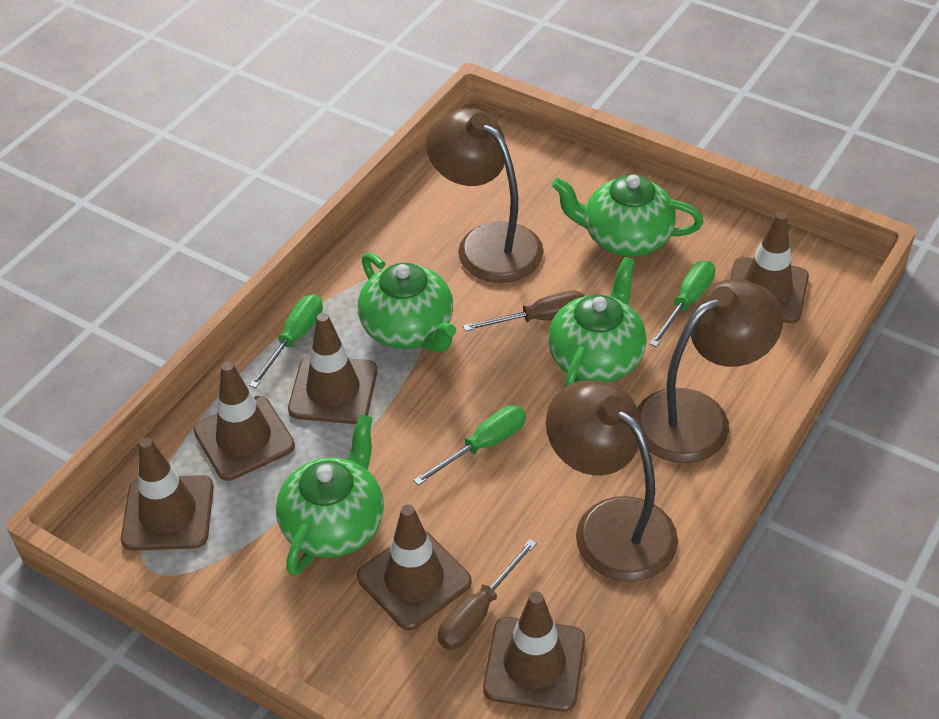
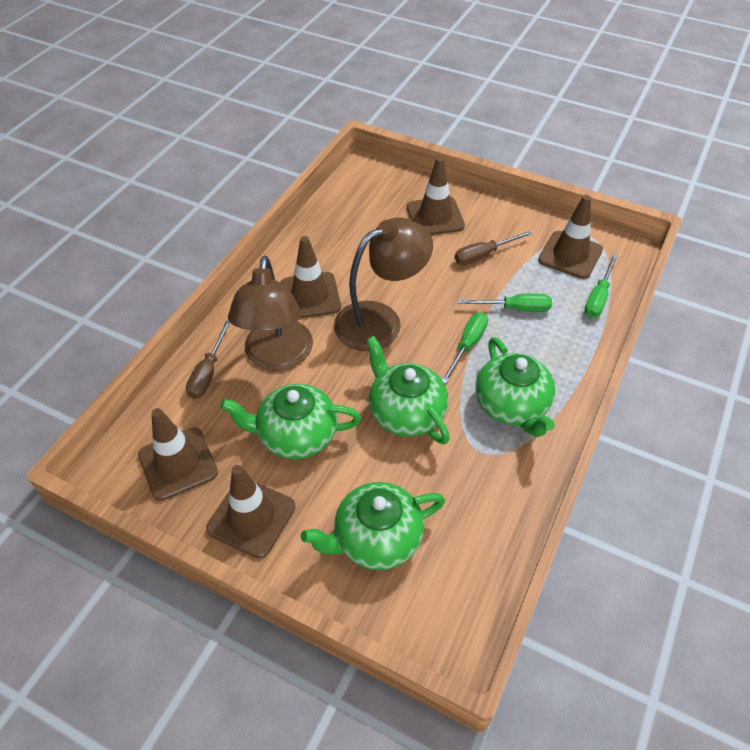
brown lamp: [426,108,544,283] [546,381,678,582] [637,279,783,463] = 3 -> [228,256,313,371] [334,217,433,351] = 2
brown traffic cone: [121,437,214,551] [193,361,295,481] [288,313,378,424] [357,505,472,630] [483,591,585,712] [730,212,809,323] = 6 -> [138,408,218,501] [206,465,295,558] [281,236,341,318] [407,157,465,235] [538,195,603,279] = 5

